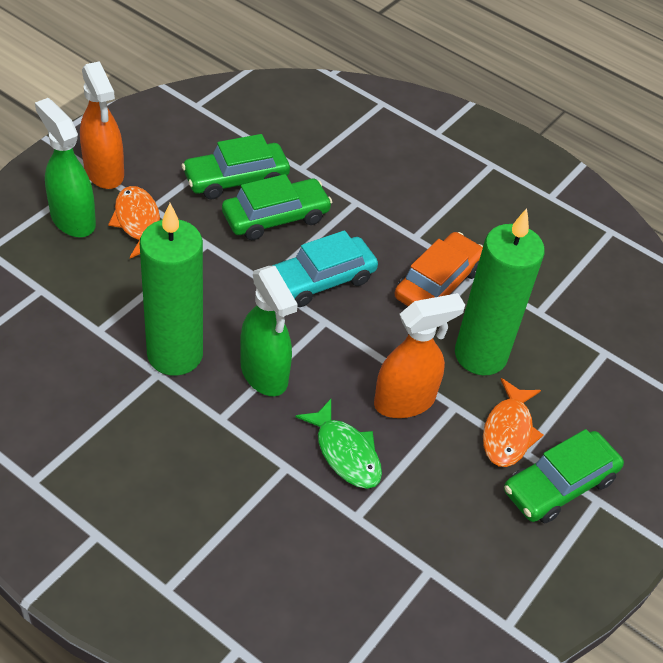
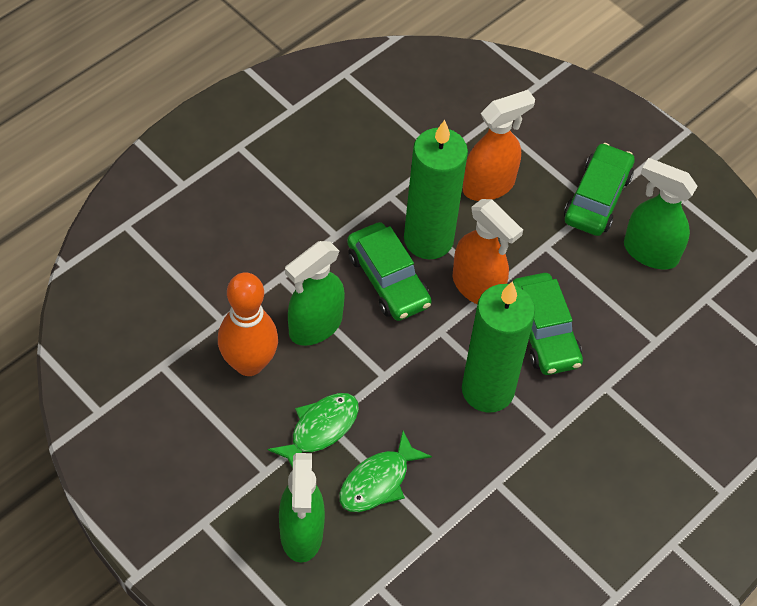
green fish: [295,399,382,489] = 1 -> [268,393,359,468] [339,431,432,512] = 2
green spray bottle: [35,98,96,237] [240,266,298,396] = 2 -> [279,453,325,563] [285,241,345,346] [624,158,698,269] = 3
orange bowling pin: none = 0 -> [218,272,278,376] = 1
orange car: [394,232,483,306] = 1 -> none = 0
orange fish: [108,186,160,258] [483,378,543,467] = 2 -> none = 0
turquoise car: [272,230,378,307] = 1 -> none = 0

